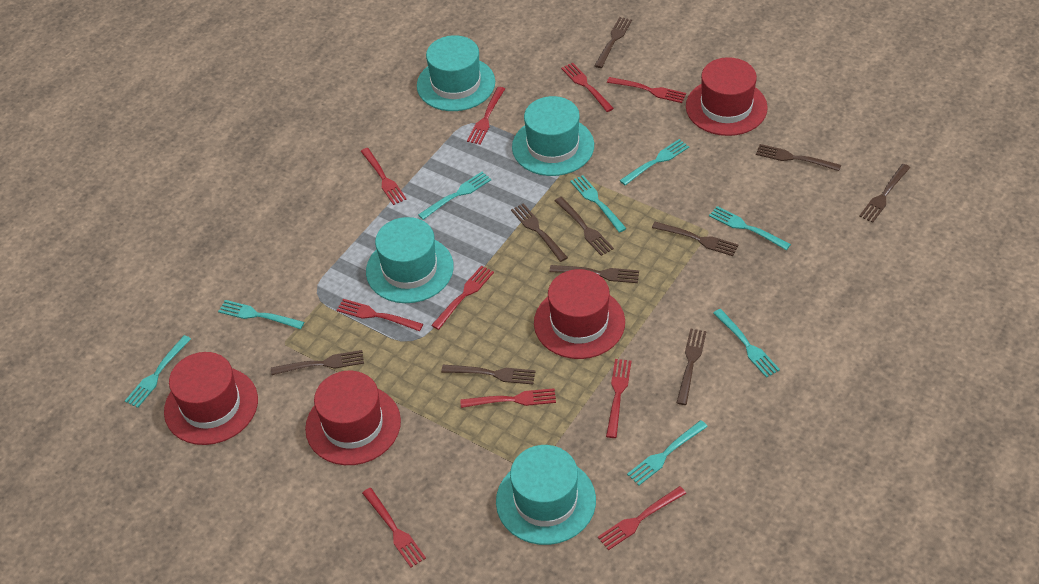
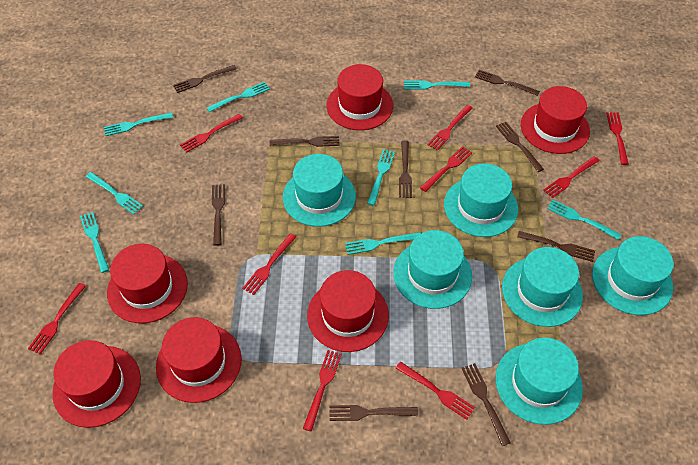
brown fork: [271,350,364,375] [441,365,536,384] [511,203,568,262] [549,265,639,283] [555,197,614,256] [594,17,632,68] [652,222,738,256] [676,328,706,405] [756,144,841,171] [859,164,910,223] = 10 -> [173,65,237,93] [212,184,225,246] [270,136,339,147] [330,405,418,421] [399,141,412,198] [462,363,511,446] [475,70,540,96] [496,122,544,172] [517,231,595,262] = 9
red fork: [337,299,423,331] [361,148,407,205] [362,488,426,567] [431,266,494,330] [460,388,556,408] [467,87,505,145] [561,63,614,112] [598,486,686,550] [606,359,631,438] [607,77,686,103] = 10 -> [28,283,86,354] [180,114,243,153] [242,233,296,295] [303,350,342,432] [396,361,475,420] [420,146,472,192] [427,105,472,151] [543,156,600,198] [606,112,629,165] = 9
red hat: [164,352,258,445] [305,371,401,465] [534,269,625,359] [686,57,768,136] = 4 -> [52,340,141,428] [107,244,188,323] [156,317,242,403] [307,270,389,352] [327,64,393,130] [521,86,590,154] = 6
turquoise hat: [366,217,454,303] [417,35,495,111] [496,445,596,545] [512,96,594,176] = 4 -> [283,154,356,227] [393,230,472,309] [444,163,518,237] [496,337,583,425] [502,247,583,327] [592,236,673,315] = 6

